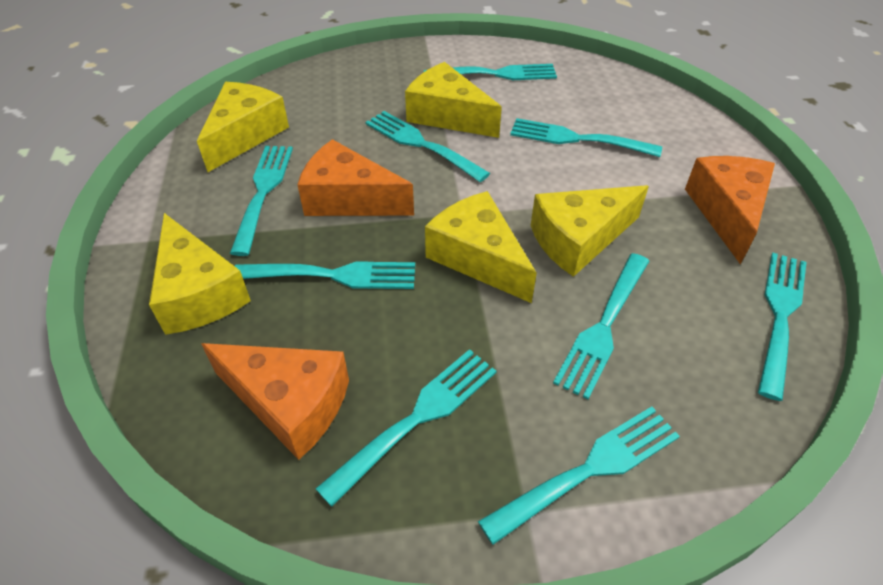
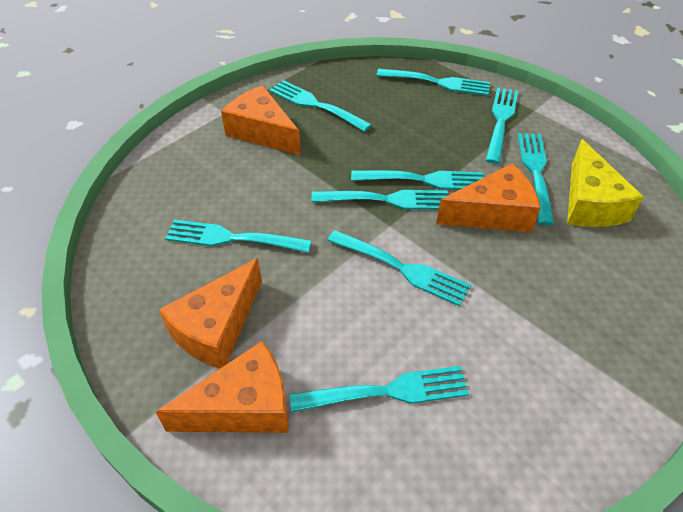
orange cheese: [201,343,349,460] [297,139,414,216] [685,156,775,265] = 3 -> [156,341,288,433] [159,258,262,368] [221,85,301,155] [436,163,541,232] = 4
yellow cheese: [149,213,251,335] [197,82,289,172] [405,62,502,138] [425,191,537,303] [531,185,649,277] = 5 -> [567,139,644,227] = 1

